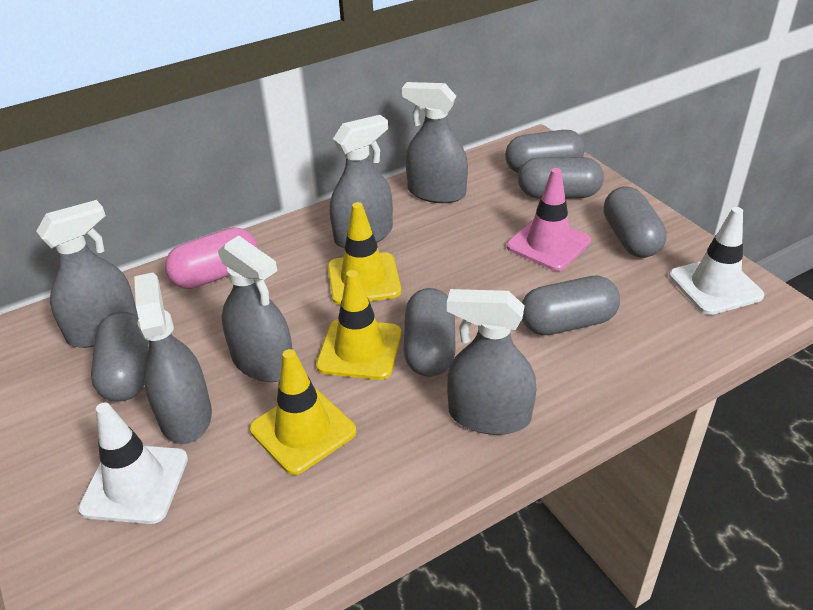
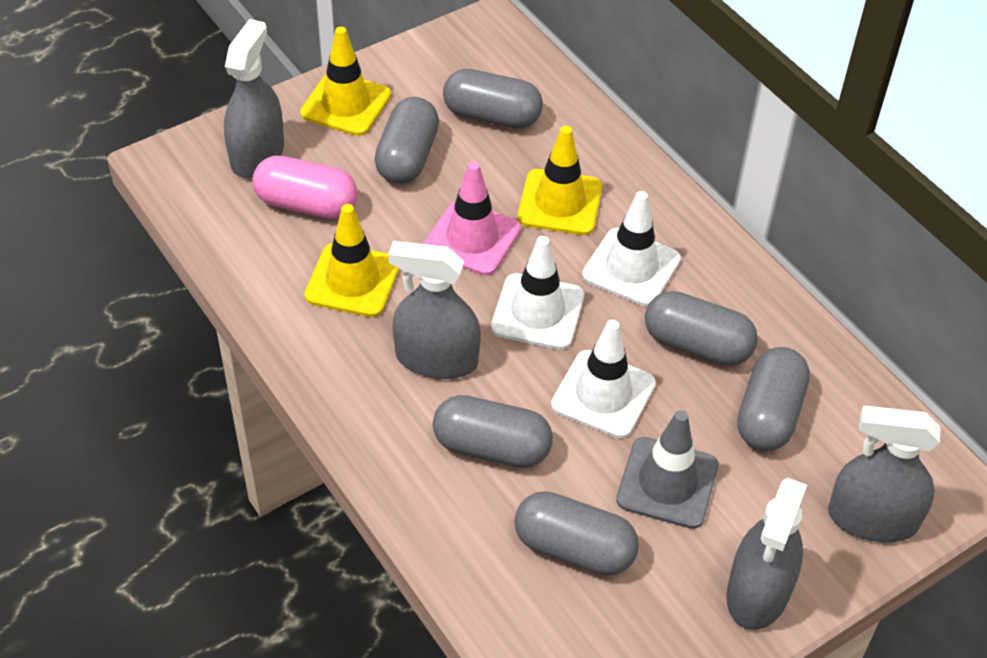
grey spray bottle: [37,200,138,348] [134,273,212,444] [218,236,293,382] [330,115,393,248] [402,82,468,203] [447,289,537,435] = 6 -> [224,19,284,178] [388,241,481,379] [726,478,807,630] [828,406,940,542] = 4
grey traffic cone: none = 0 -> [616,410,719,529] = 1
white traffic cone: [78,402,188,524] [669,207,764,315] = 2 -> [491,236,584,350] [551,320,656,438] [582,191,681,306] = 3

